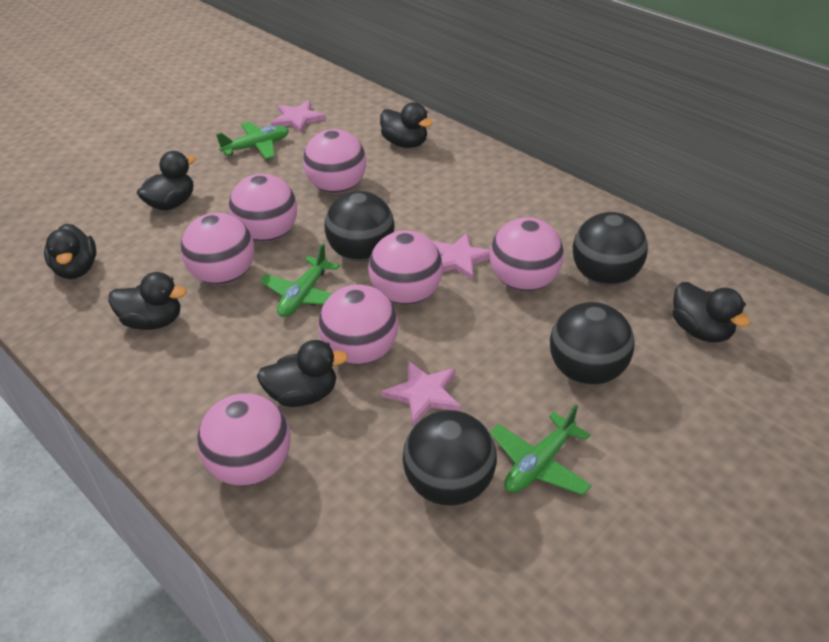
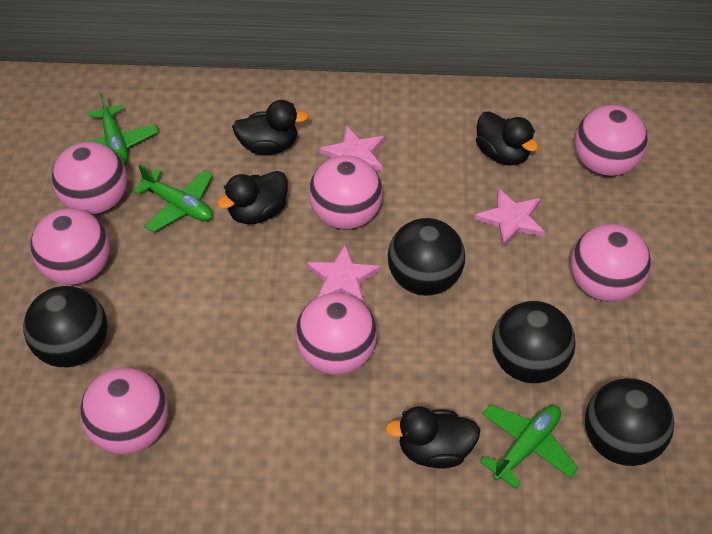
black duck: [44,224,97,279] [108,272,186,330] [137,151,196,211] [257,340,348,407] [380,102,433,148] [673,282,750,342] = 6 -> [217,171,288,224] [232,100,309,155] [385,406,480,469] [476,111,539,165] = 4

